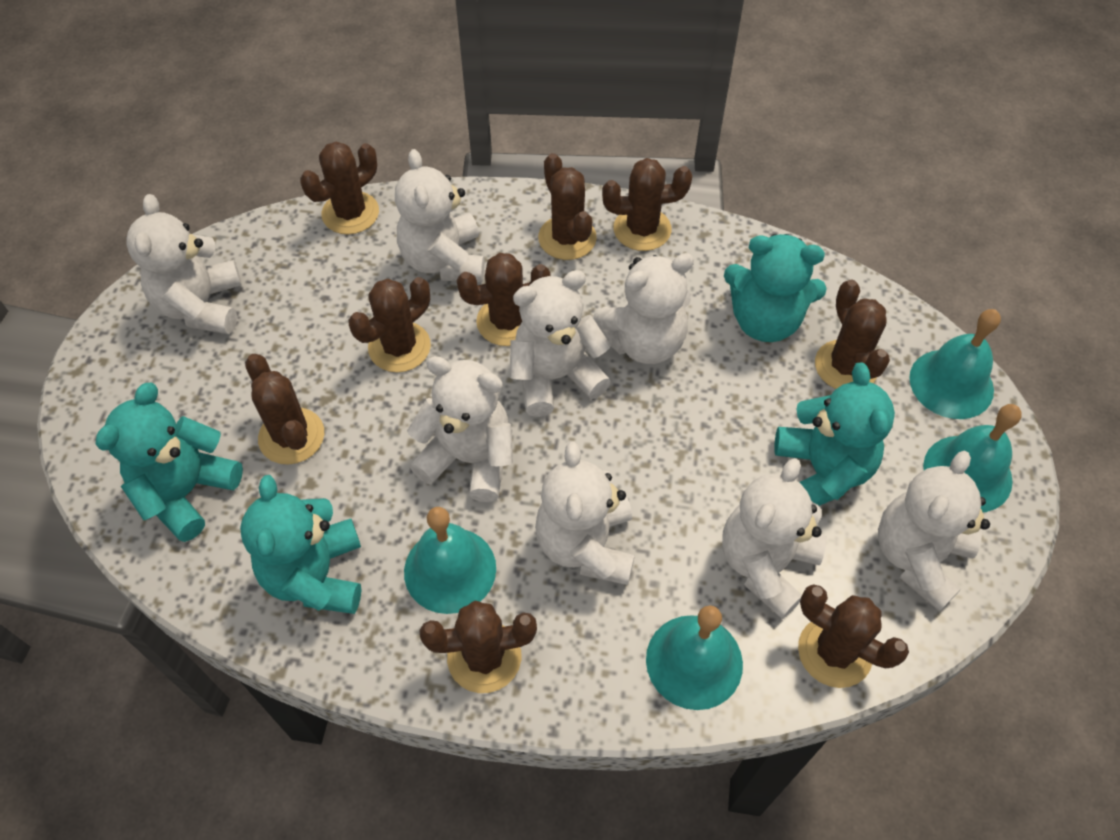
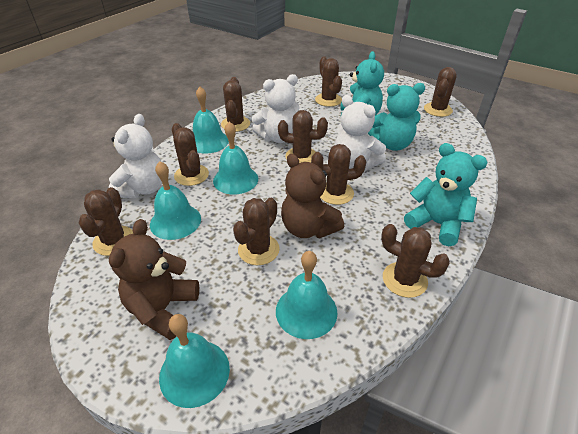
brown teddy bear: none = 0 -> [109,219,199,340] [281,154,344,238] = 2
turquoise bell: [404,507,496,614] [646,605,743,710] [909,309,1001,419] [923,404,1022,512] = 4 -> [150,161,201,240] [159,314,230,408] [193,87,229,153] [213,121,258,194] [276,251,337,339] = 5
turquoise teddy bear: [96,383,243,542] [240,475,361,614] [724,234,827,342] [774,362,895,506] = 4 -> [340,51,384,116] [368,83,425,151] [404,143,488,246] = 3
white teddy bear: [127,194,242,334] [395,149,485,282] [407,356,513,502] [510,270,611,417] [535,441,635,585] [593,253,694,364] [722,458,827,619] [878,451,990,612] = 8 -> [109,114,162,198] [252,74,299,143] [335,95,386,170] = 3

